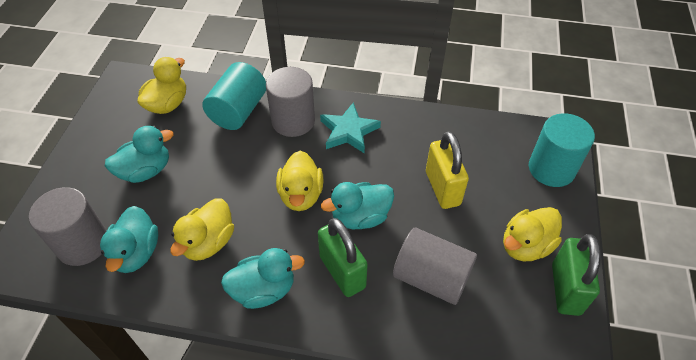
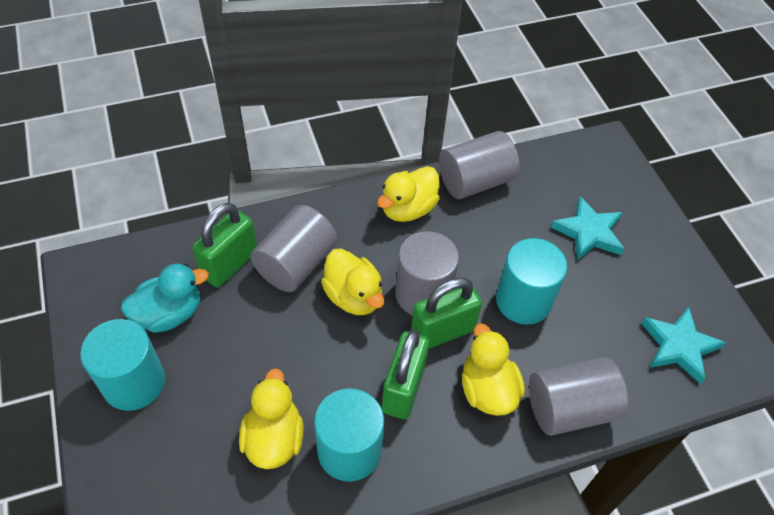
green padlock: [318,218,368,297] [552,234,601,316] = 2 -> [192,203,257,287] [382,330,429,419] [411,277,482,349] = 3
grey cylinder: [29,187,107,266] [266,67,315,137] [393,228,477,305] = 3 -> [250,205,337,292] [395,231,459,315] [439,131,520,199] [529,357,629,436] = 4
turquoise cylinder: [202,62,266,130] [529,113,595,187] = 2 -> [80,319,165,411] [314,388,384,482] [496,238,567,325] = 3
turquoise duck: [100,206,158,273] [105,126,174,183] [221,248,305,309] [321,182,394,229] = 4 -> [121,264,209,333] = 1
turquoise star: [320,102,381,153] = 1 -> [551,196,624,261] [641,306,726,384] = 2
yellow padlock: [426,131,469,209] = 1 -> none = 0

